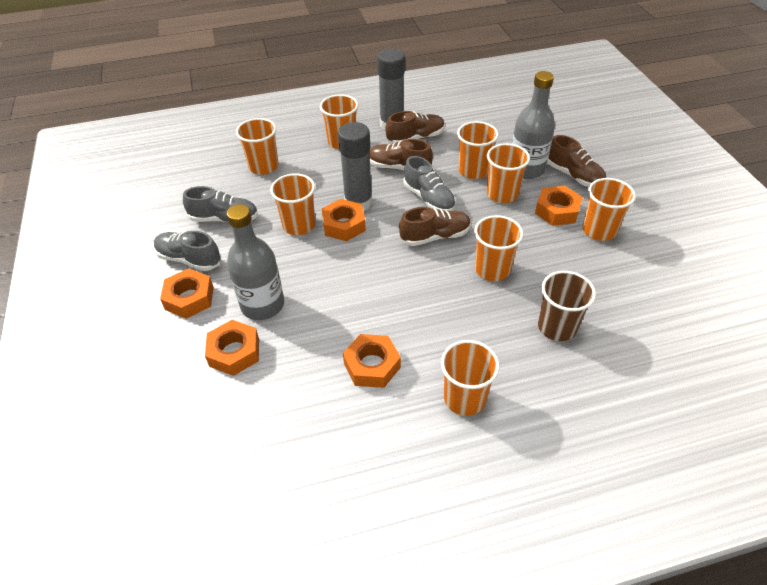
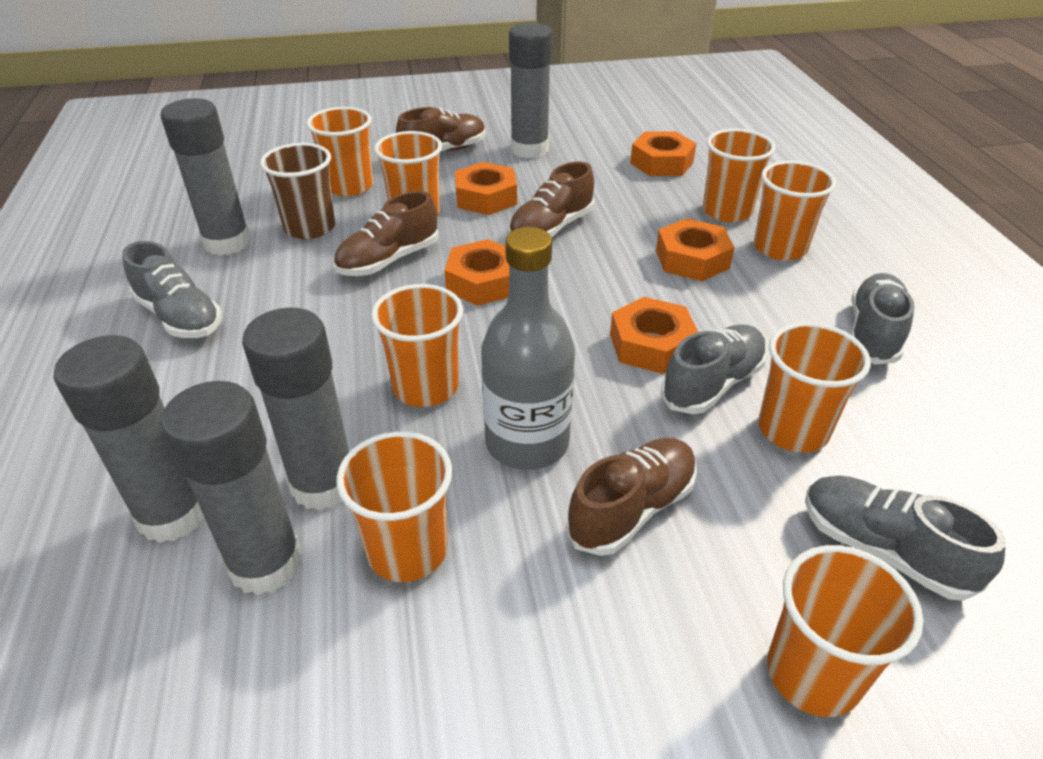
grey bottle: [227,204,284,320] [512,71,555,179] = 2 -> [481,227,575,470] = 1
grey glue stick: [338,122,372,211] [377,49,405,131] = 2 -> [54,335,204,543] [161,98,251,256] [161,381,302,595] [242,308,349,511] [509,23,552,158] = 5
grey shoe: [154,231,221,271] [183,186,258,223] [403,156,456,211] = 3 -> [122,241,222,338] [661,324,767,414] [805,475,1006,601] [851,273,915,364] = 4

